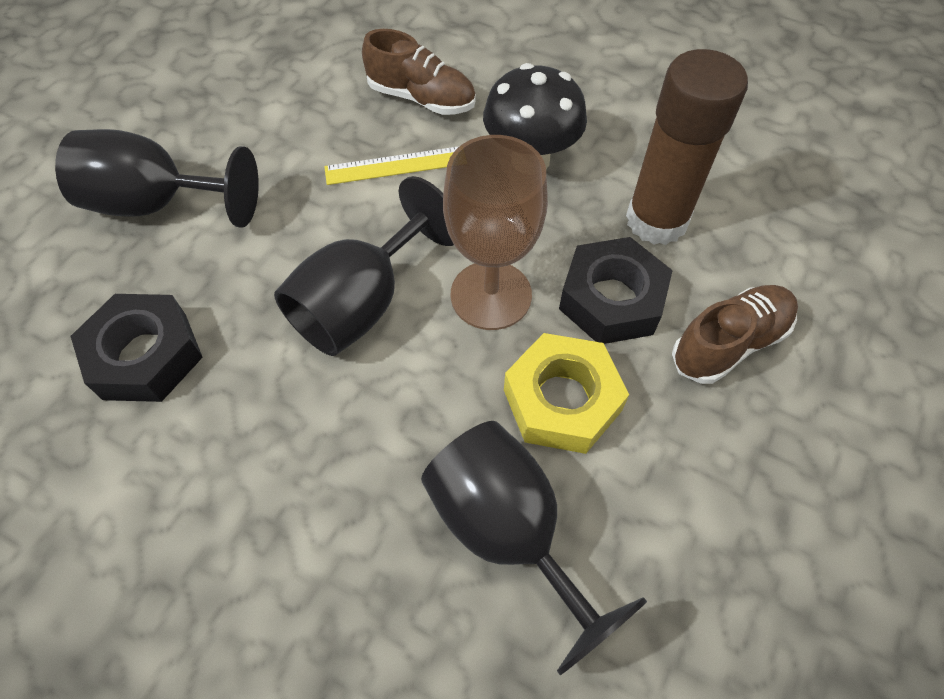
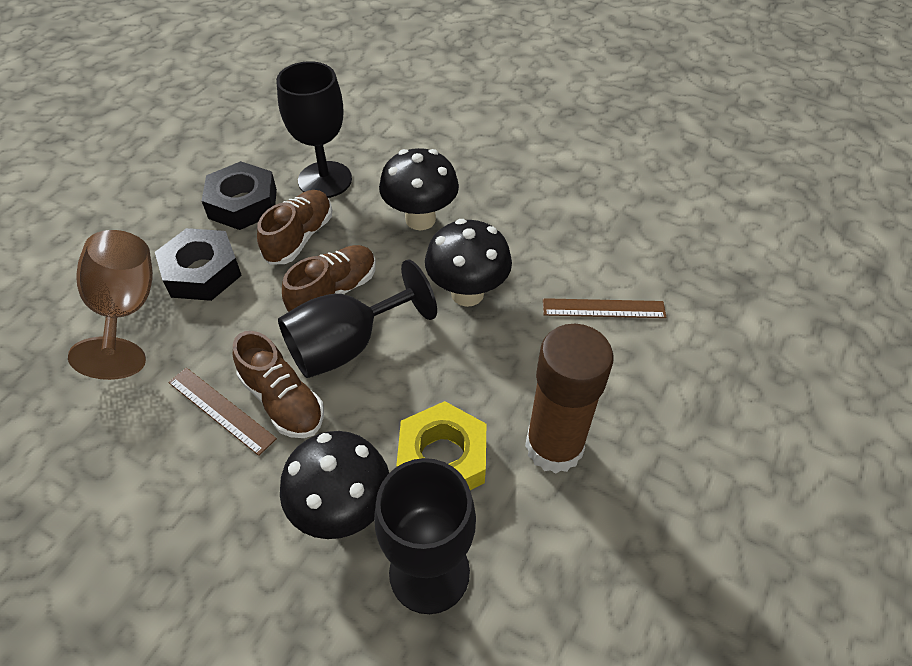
black mushroom: [483,63,587,169] = 1 -> [280,431,389,539] [379,148,459,230] [425,219,512,307] = 3
brown ruler: none = 0 -> [168,368,277,456] [543,298,667,318] = 2
brown shoe: [362,29,476,115] [672,285,798,384] = 2 -> [233,331,324,438] [257,190,332,265] [282,245,376,312] = 3
yellow ruler: [324,146,460,185] = 1 -> none = 0

